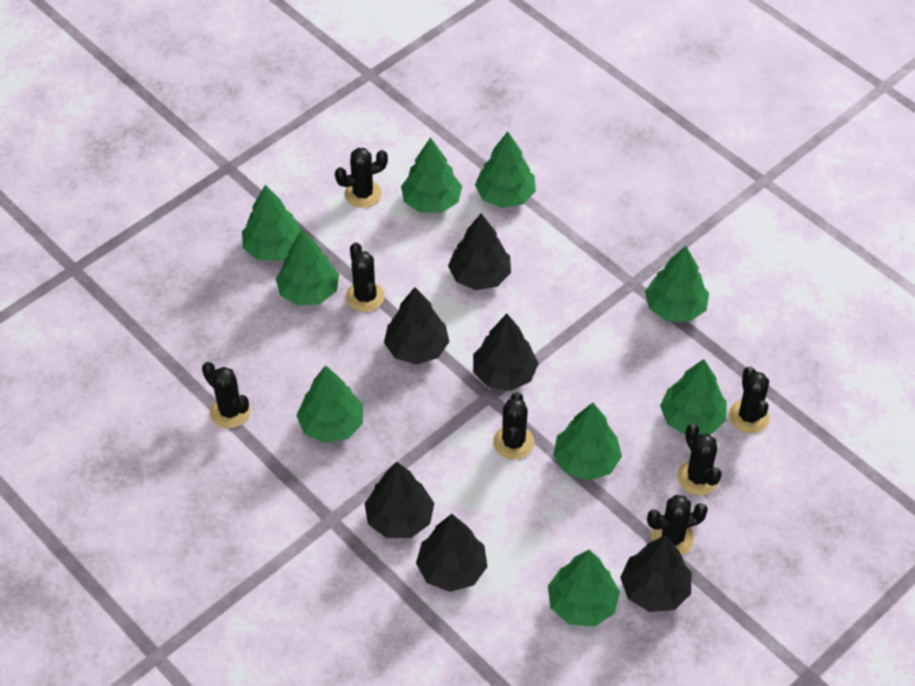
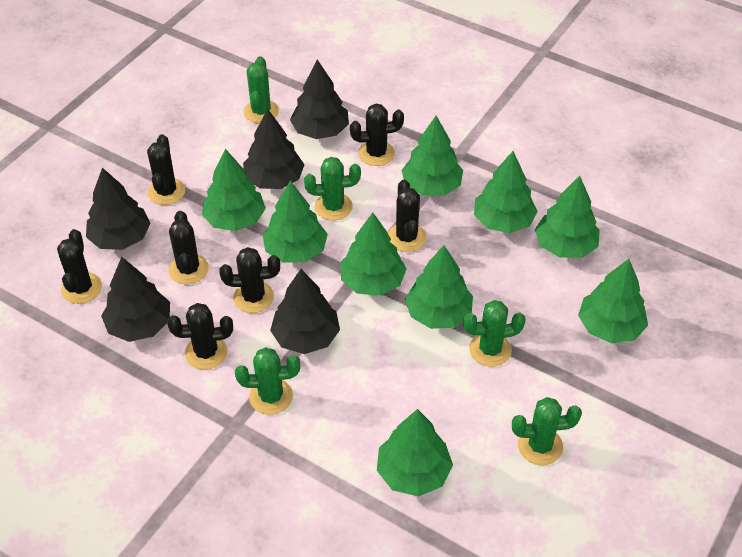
black tree: [364,462,434,538] [384,287,449,365] [416,514,487,592] [448,213,511,290] [473,314,539,391] [620,535,691,612] = 6 -> [86,168,151,250] [101,257,170,342] [243,109,304,189] [270,269,340,354] [290,60,349,139] = 5
green cactus: none = 0 -> [235,347,300,415] [244,56,279,123] [304,157,361,221] [463,300,526,367] [512,397,582,465] = 5

